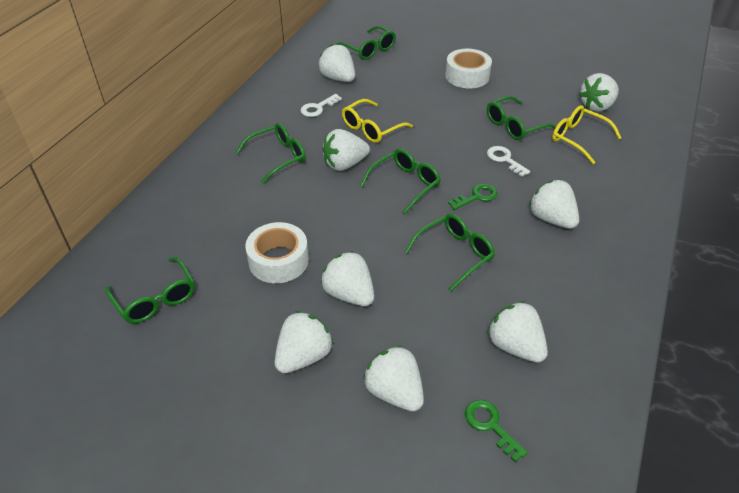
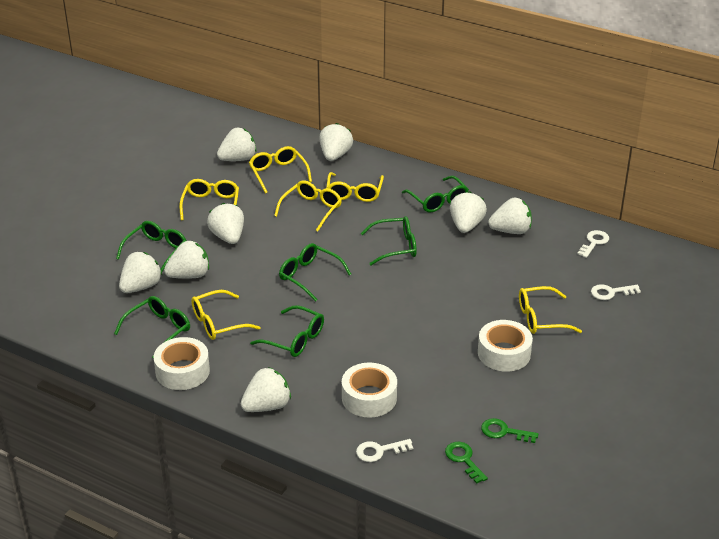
white key: [301,94,342,117] [487,146,530,177] = 2 -> [356,439,413,462] [577,230,609,258] [591,284,641,300] = 3
white tape: [245,222,309,283] [445,49,492,88] = 2 -> [154,337,210,390] [342,363,397,417] [478,320,533,372] = 3
yellow glasses: [342,99,413,143] [552,105,621,164] = 2 -> [179,179,239,220] [191,290,261,340] [249,146,312,193] [274,180,342,231] [326,172,384,202] [519,286,582,334] = 6

